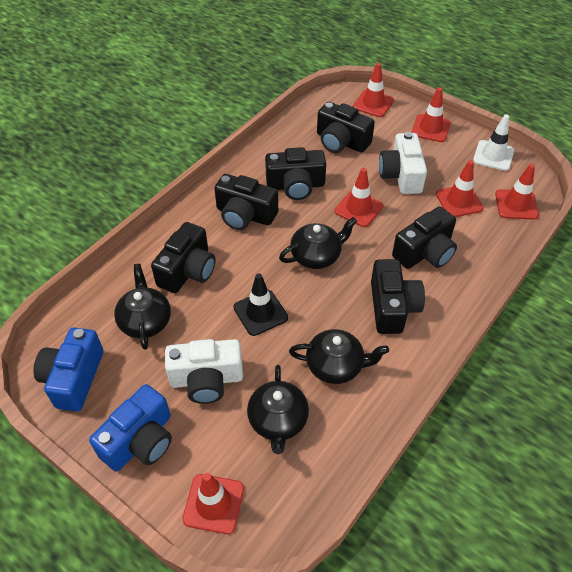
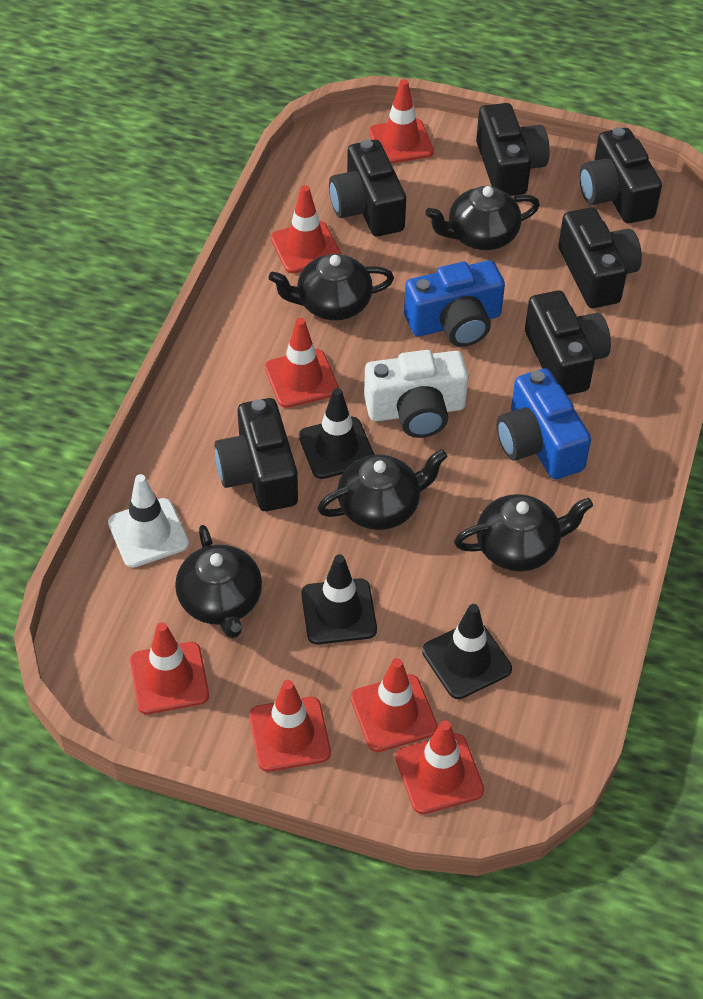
black teapot: [114,264,171,350] [247,365,309,454] [279,217,357,269] [289,329,389,384] = 4 -> [175,525,262,638] [268,254,394,320] [317,449,448,530] [425,186,540,250] [454,494,593,571] = 5
black traffic cone: [234,273,288,336] = 1 -> [299,388,374,479] [301,554,377,644] [422,604,512,699] = 3
red traffic cone: [182,473,244,534] [334,168,383,227] [353,63,394,117] [411,87,451,142] [436,160,484,217] [495,164,539,220] = 6 -> [130,622,209,714] [249,680,331,772] [265,318,339,408] [271,185,341,273] [351,658,438,752] [369,79,434,164] [396,720,484,814] = 7
white camera: [165,339,243,404] [379,132,427,194] = 2 -> [364,350,469,438] = 1

